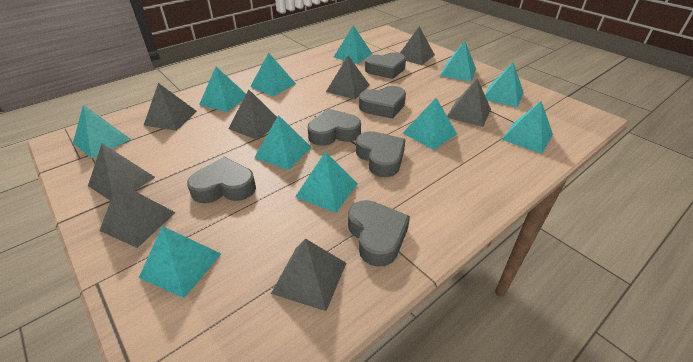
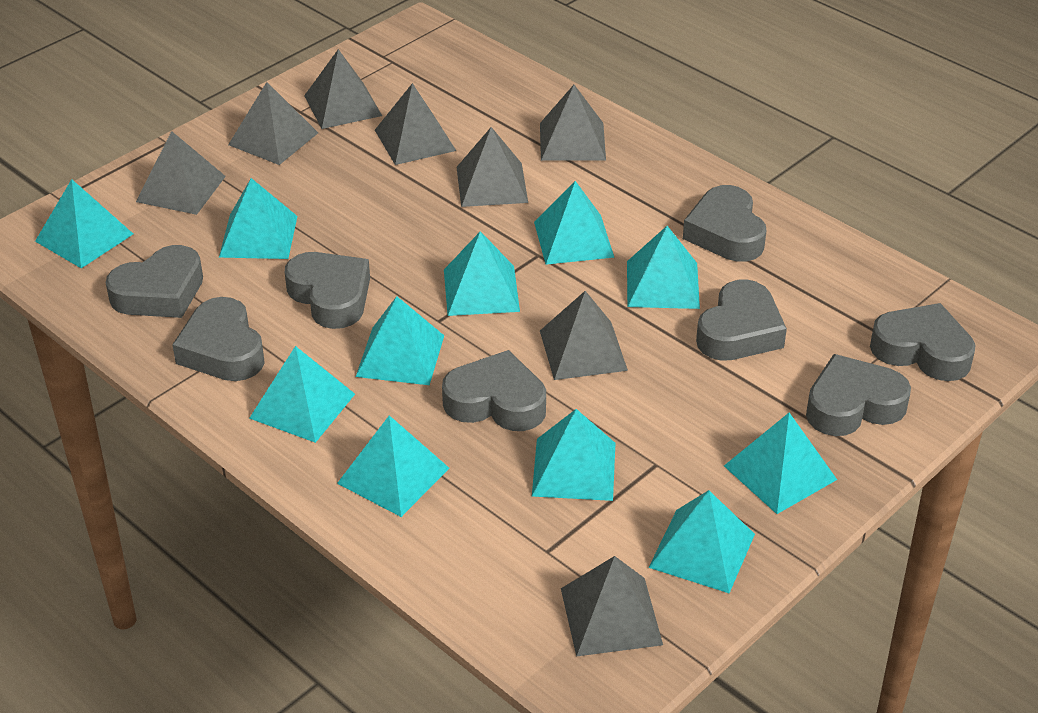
grey heart: [187,157,256,203] [308,109,361,146] [348,200,410,267] [356,131,406,177] [359,86,406,119] [365,52,406,79] = 6 -> [106,245,203,318] [172,297,265,381] [285,252,370,329] [442,350,546,431] [683,185,767,262] [696,279,787,361] [806,354,911,436] [870,303,976,381] = 8

